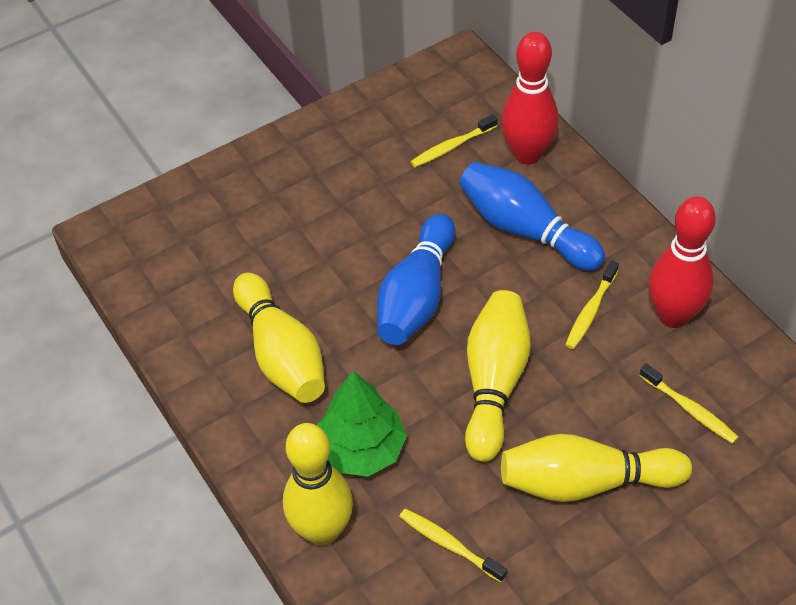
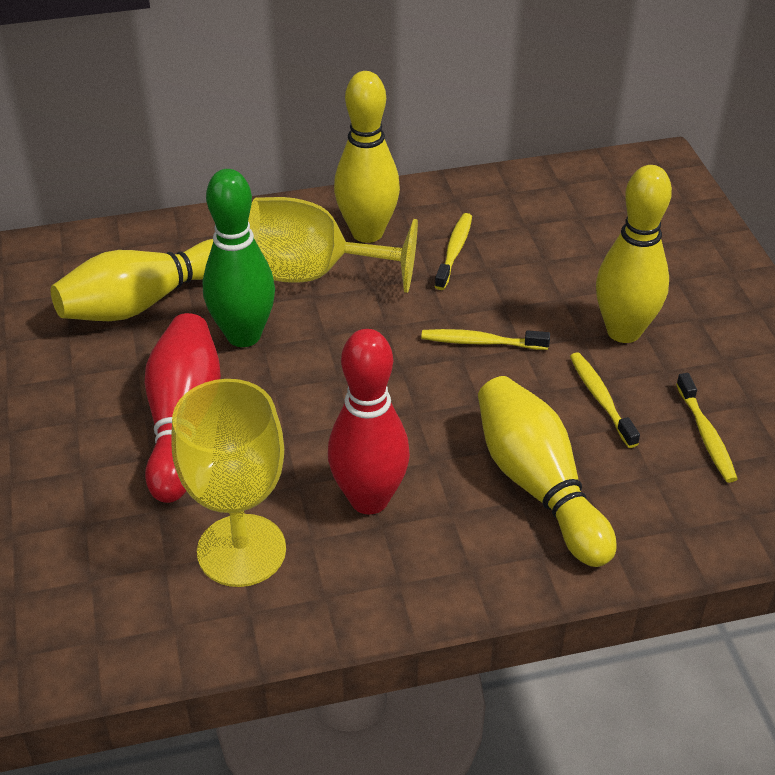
blue bowling pin: [377,214,455,345] [459,162,605,271] = 2 -> none = 0
green bowling pin: none = 0 -> [203,169,275,347] = 1
green tree: [317,371,407,477] = 1 -> none = 0
yellow goblet: none = 0 -> [171,379,286,587] [248,197,418,293] = 2

